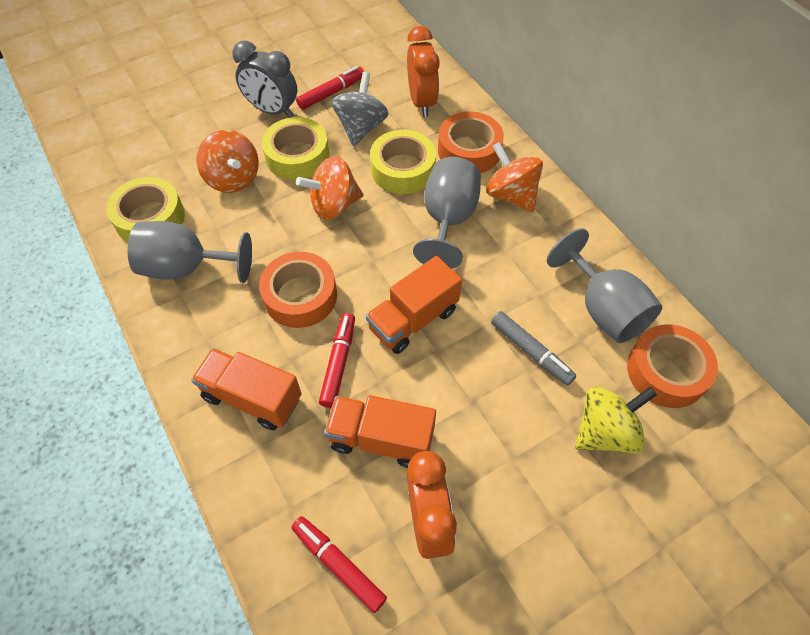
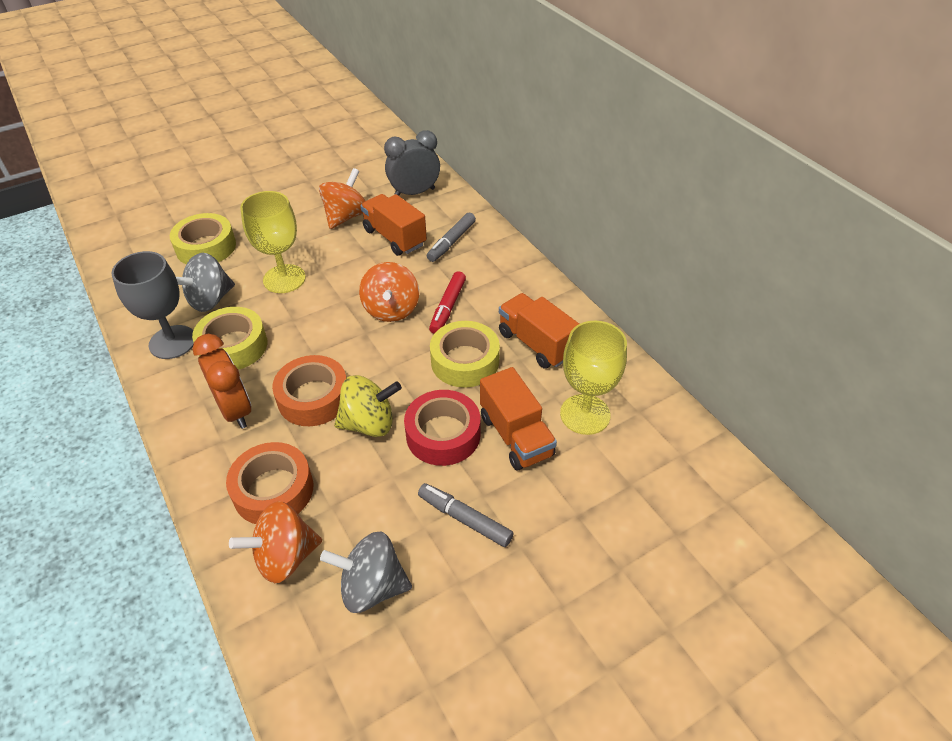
grey goblet: [128,221,252,283] [413,157,481,269] [547,228,662,343] = 3 -> [111,251,194,359] = 1
grey marker: [491,311,577,385] = 1 -> [418,483,514,547] [427,213,476,262] = 2
grey spinning top: [331,72,388,146] = 1 -> [176,253,235,312] [320,531,412,613] = 2
orange clock: [407,26,440,117] [407,451,457,559] = 2 -> [193,334,251,429] = 1
orange tape: [259,252,337,328] [438,112,504,173] [627,325,718,408] = 3 -> [226,442,313,524] [272,355,346,426] = 2
red marker: [291,516,387,613] [296,66,364,110] [319,313,355,408] = 3 -> [429,271,466,334] = 1
red tape: none = 0 -> [404,390,481,466] = 1
yellow goblet: none = 0 -> [240,191,306,293] [560,321,627,435] = 2

